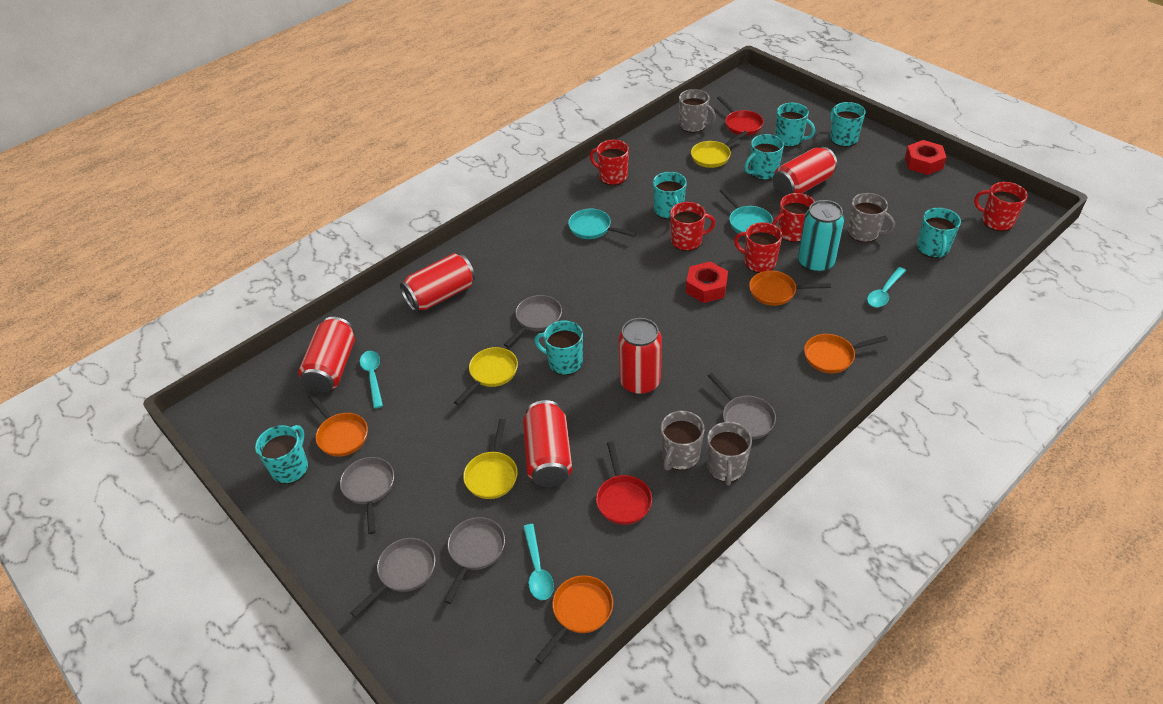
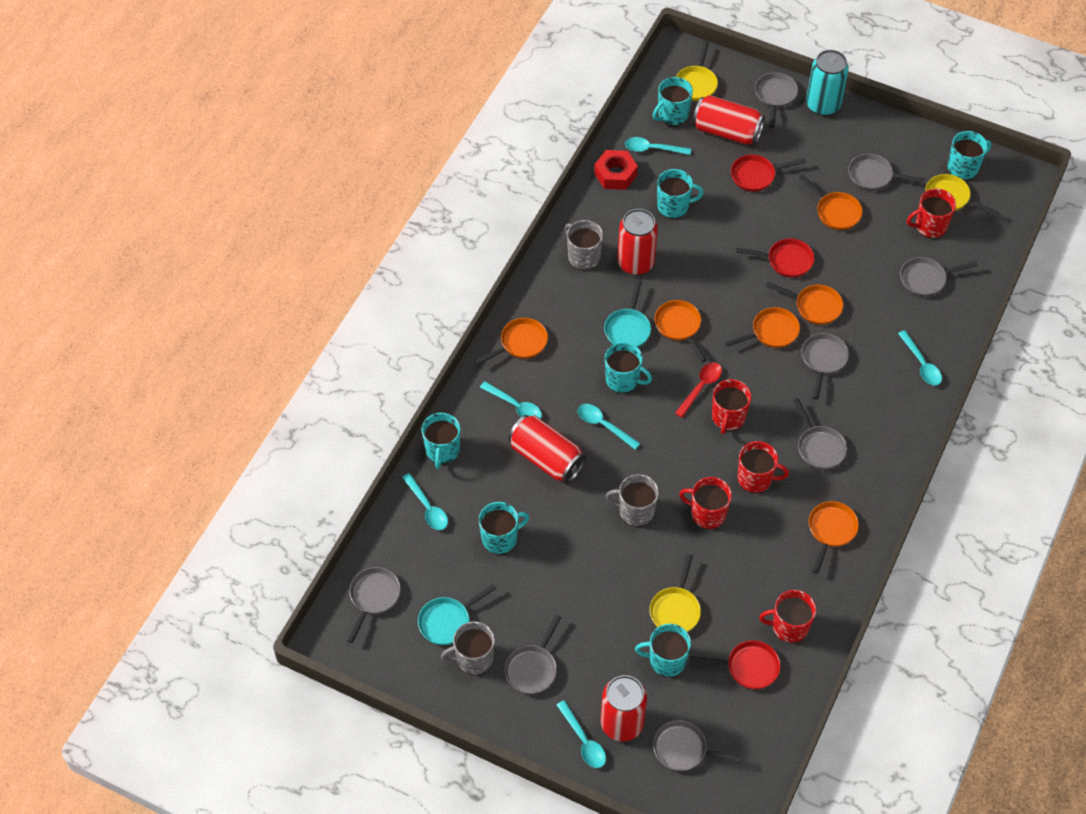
grey mug: [661,411,705,471] [679,89,716,133] [707,422,752,486] [848,193,895,242] = 4 -> [441,621,495,675] [565,220,603,270] [606,474,659,527] = 3
grey pan: [340,457,394,534] [350,538,435,617] [444,517,505,604] [504,295,562,347] [707,373,776,440] = 5 -> [347,567,401,643] [504,615,561,694] [653,720,744,771] [755,72,798,128] [793,398,847,470] [801,333,849,400] [848,153,925,191] [900,257,978,297] = 8
orange pan: [308,393,368,457] [535,575,613,664] [749,270,831,306] [804,334,888,373] = 4 -> [475,318,548,365] [655,300,707,362] [725,307,800,348] [766,282,843,325] [799,174,863,230] [809,501,859,574] = 6
red can: [298,317,355,393] [400,253,475,312] [523,400,572,487] [618,318,662,395] [773,147,837,197] = 5 -> [508,415,586,483] [601,675,647,742] [617,209,658,275] [693,95,765,144] = 4
red nut: [686,262,728,303] [905,140,947,175] = 2 -> [594,150,638,190] = 1
red pan: [596,442,652,525] [717,96,764,136] = 2 -> [691,640,781,689] [731,154,806,192] [736,238,814,278] = 3
red spoon: none = 0 -> [675,362,722,418] = 1
turquoise spoon: [360,351,383,408] [523,524,554,600] [867,267,906,307] = 3 -> [402,473,448,530] [480,381,542,419] [557,700,606,768] [578,404,640,450] [625,137,691,155] [898,330,942,386] = 6

